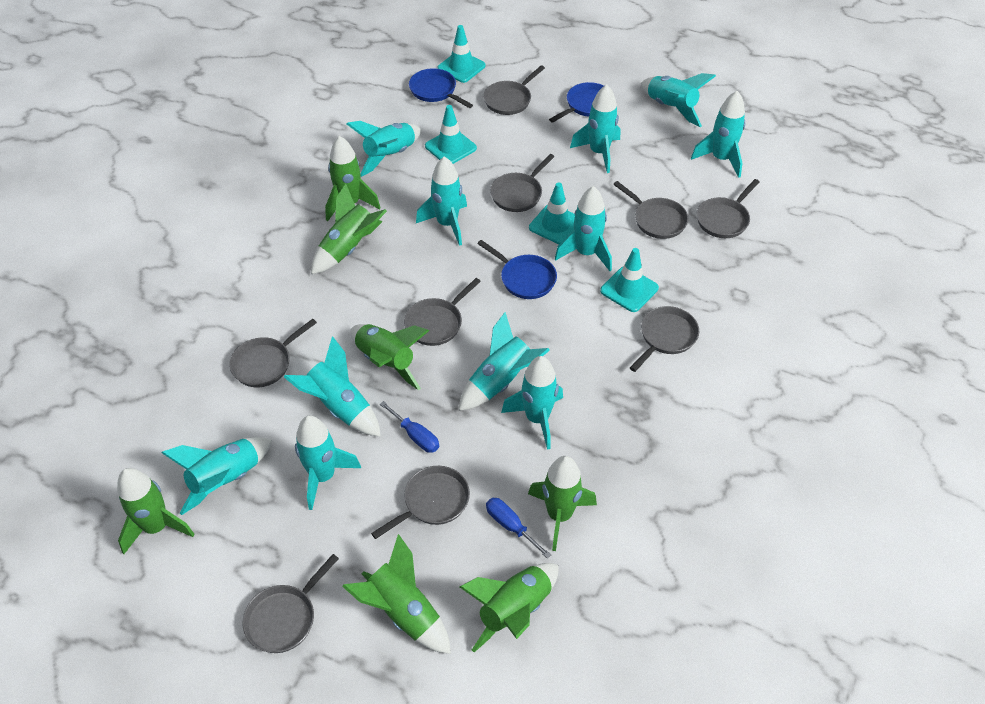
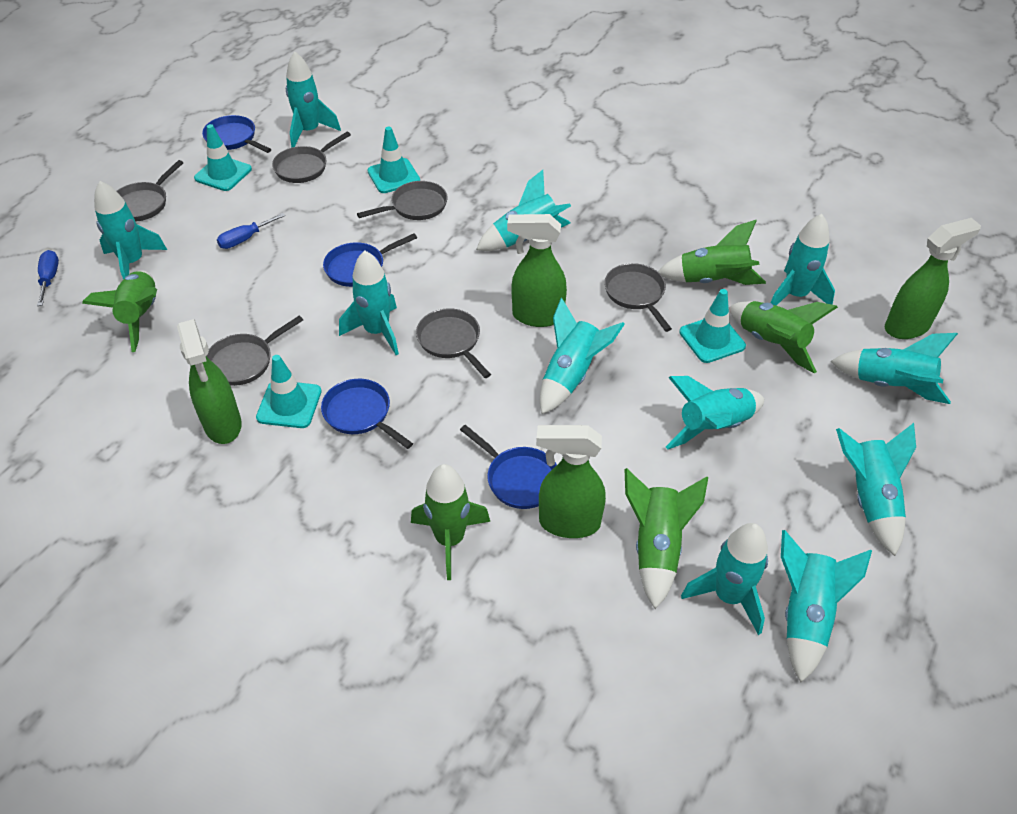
blue pan: [409,68,473,108] [477,240,557,299] [549,82,604,123] = 3 -> [202,115,271,153] [321,379,413,449] [323,234,417,287] [460,425,557,509] = 4
green rocket: [117,468,194,554] [311,184,387,274] [325,136,381,221] [342,534,451,654] [350,324,429,390] [459,563,558,652] [528,456,597,551] = 7 -> [82,270,157,352] [411,464,490,580] [625,468,708,609] [658,220,766,285] [729,301,838,374] = 5
green spray bottle: none = 0 -> [177,319,241,444] [507,214,567,327] [536,425,606,538] [885,218,981,339] = 4
grey pan: [230,319,317,387] [242,554,339,653] [371,466,470,539] [404,278,481,346] [483,65,545,115] [490,154,555,212] [613,181,689,239] [630,306,699,372] [697,179,759,238] = 9 -> [117,160,183,222] [207,316,303,386] [272,132,351,183] [357,181,448,220] [416,308,491,378] [604,263,672,332] = 6

